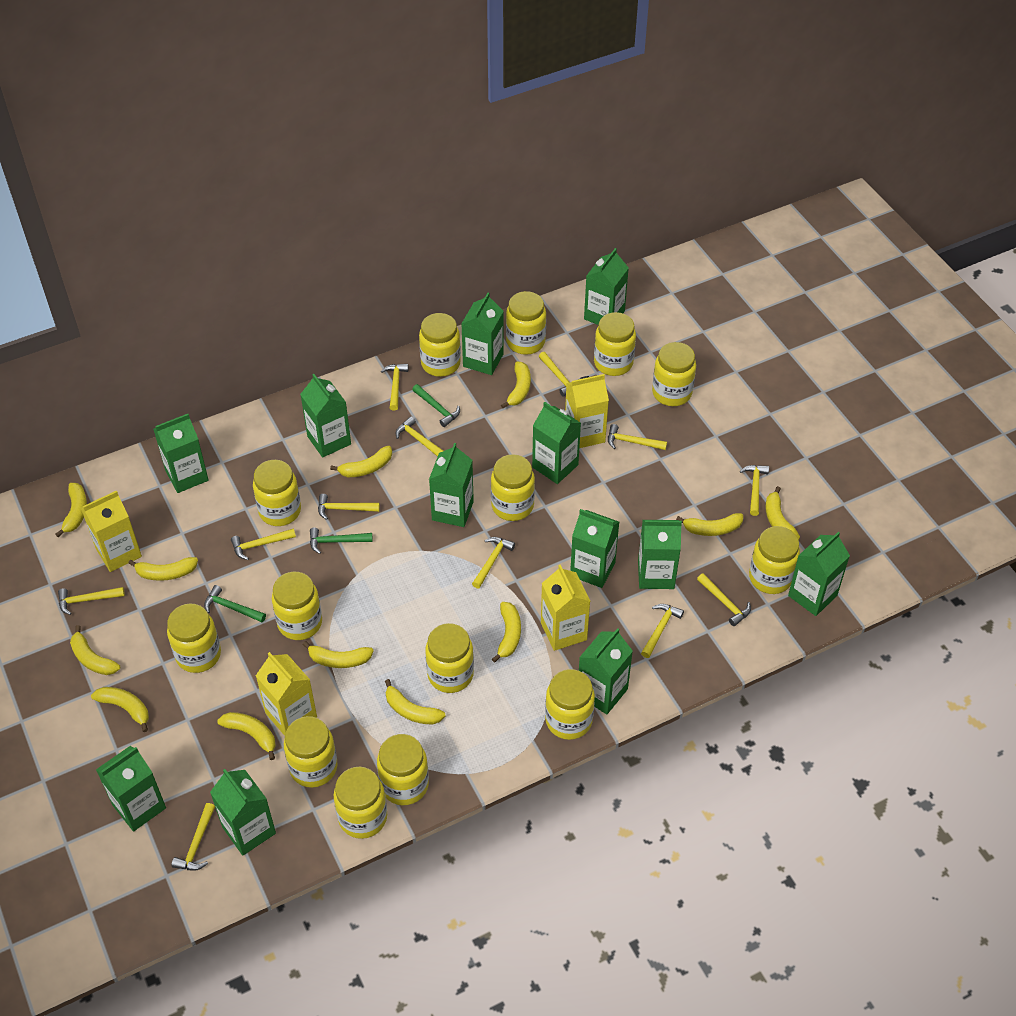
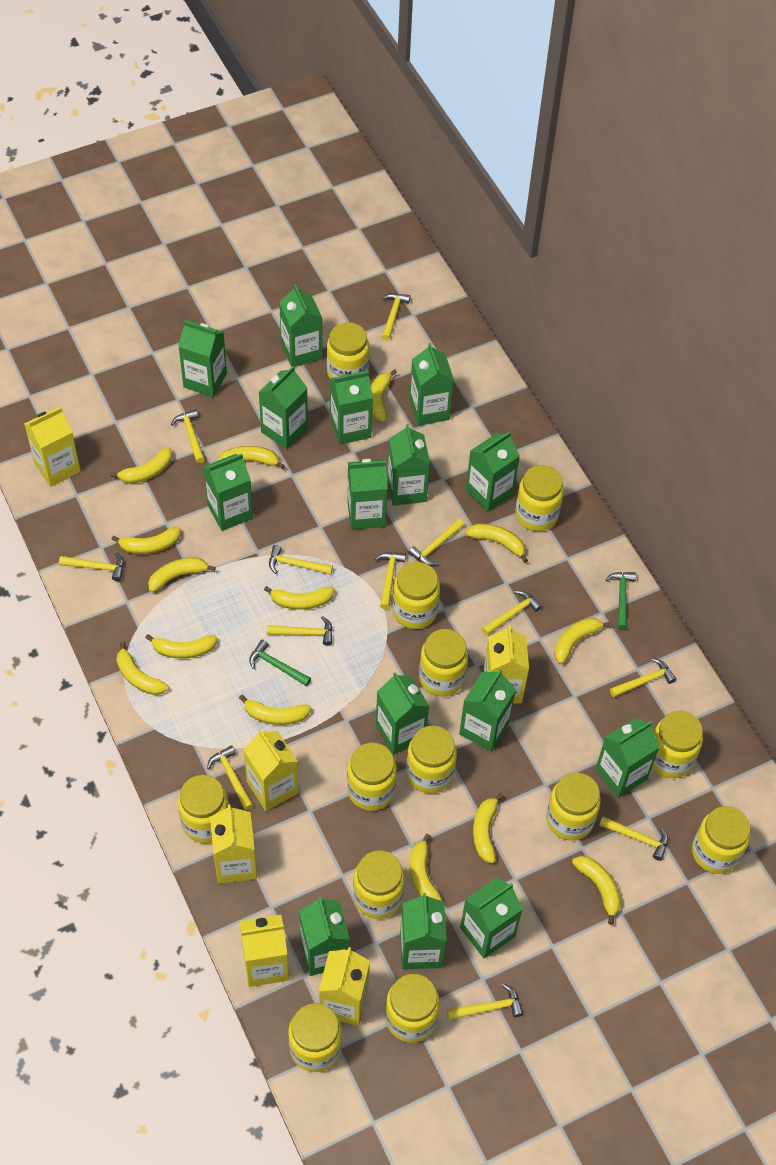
green carton: [96,746,166,831] [153,414,208,493] [210,769,276,855] [300,374,351,457] [429,443,474,527] [461,293,504,375] [532,402,581,484] [570,509,619,588] [579,628,633,714] [584,248,629,325] [638,520,682,589] [788,532,850,616] = 12 -> [178,320,227,397] [203,454,253,531] [259,366,308,449] [279,284,322,367] [299,897,350,976] [330,371,373,445] [347,459,388,530] [376,672,429,755] [387,424,430,506] [400,893,447,969] [410,343,454,426] [459,669,516,751] [460,877,523,958] [466,431,520,512] [595,718,660,798] = 15
green hammer: [204,585,266,622] [310,528,373,554] [412,384,460,427] = 3 -> [249,640,311,686] [605,572,636,630] = 2
yellow banana: [55,483,87,537] [70,625,120,675] [91,687,149,732] [128,557,198,581] [217,712,276,760] [302,641,374,668] [330,446,392,477] [385,679,445,724] [492,602,521,663] [501,361,531,408] [676,513,743,536] [765,486,800,540] = 12 -> [110,447,172,483] [111,527,181,554] [117,642,168,695] [145,634,218,659] [148,557,216,592] [218,446,285,469] [239,695,311,725] [264,586,335,610] [371,369,397,422] [410,834,442,901] [466,524,528,563] [473,793,504,863] [554,618,611,664] [572,856,621,925] = 14
yellow carton: [81,491,142,572] [256,652,317,736] [541,565,590,651] [565,374,609,448] = 4 -> [24,407,81,487] [210,804,257,883] [240,915,289,987] [243,729,298,811] [319,947,370,1026] [483,625,529,704] = 6
yellow jar: [167,603,221,673] [253,460,301,526] [272,572,322,640] [284,716,338,788] [334,767,387,839] [377,734,429,805] [419,313,461,377] [425,623,474,693] [491,454,535,521] [506,291,546,355] [545,669,595,740] [594,312,636,376] [652,342,696,406] [749,526,800,594] = 14 -> [178,775,229,843] [288,1003,342,1072] [327,322,369,378] [347,743,397,811] [353,851,405,919] [385,974,440,1043] [393,562,440,629] [406,725,457,794] [419,629,468,697] [515,465,564,531] [546,772,601,841] [652,711,703,778] [692,806,751,874] = 13

